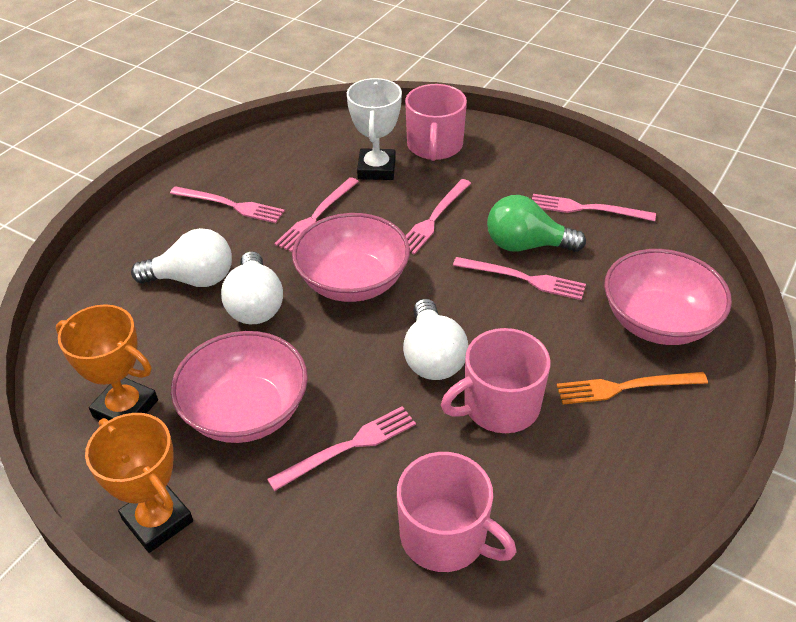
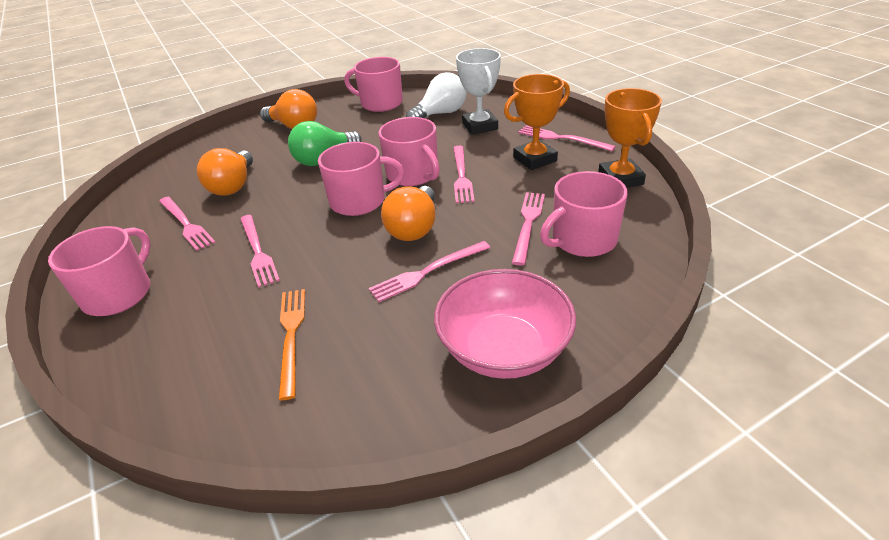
orange light bulb: none = 0 -> [197,148,253,196] [260,89,317,129] [381,186,436,241] = 3
pink bowl: [171,331,308,443] [292,213,410,302] [604,249,732,345] = 3 -> [434,269,576,379] = 1
pink mug: [397,452,516,572] [405,84,467,161] [441,328,550,433] = 3 -> [48,226,151,316] [318,142,405,216] [344,57,403,112] [378,117,440,186] [540,171,628,257] = 5
white light bulb: [131,228,232,287] [221,251,283,324] [403,299,469,380] = 3 -> [406,72,466,118] = 1

